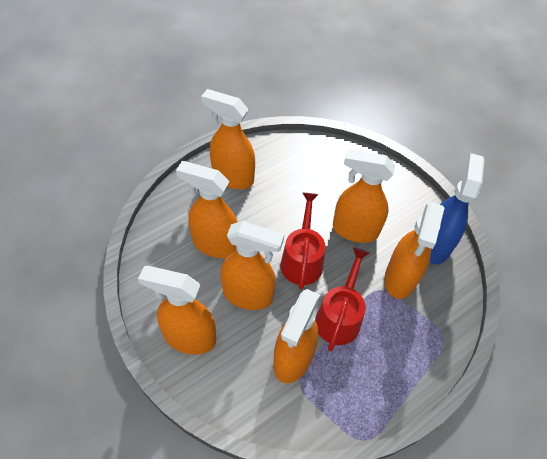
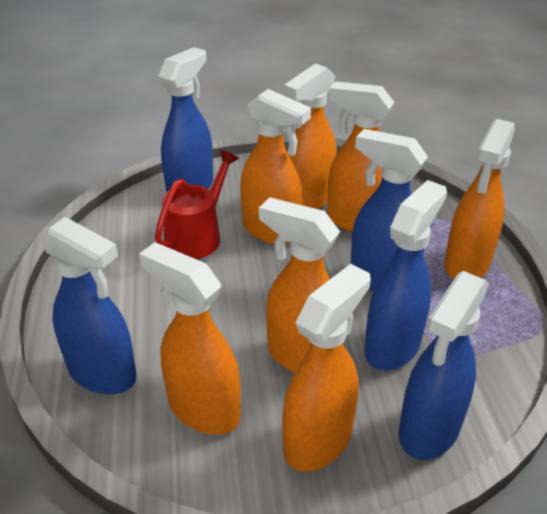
blue spray bottle: [429,153,484,265] = 1 -> [40,217,137,394] [158,47,213,193] [351,129,428,291] [364,180,447,371] [399,271,489,460] = 5
red watering can: [280,193,326,290] [315,248,369,352] = 2 -> [155,150,239,259] = 1

